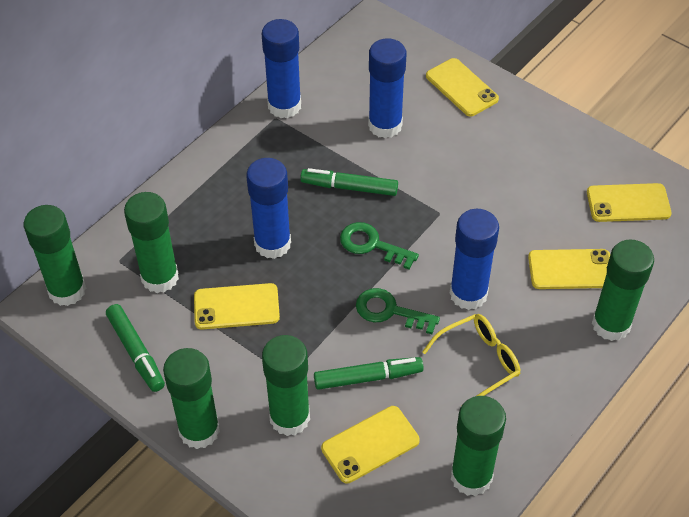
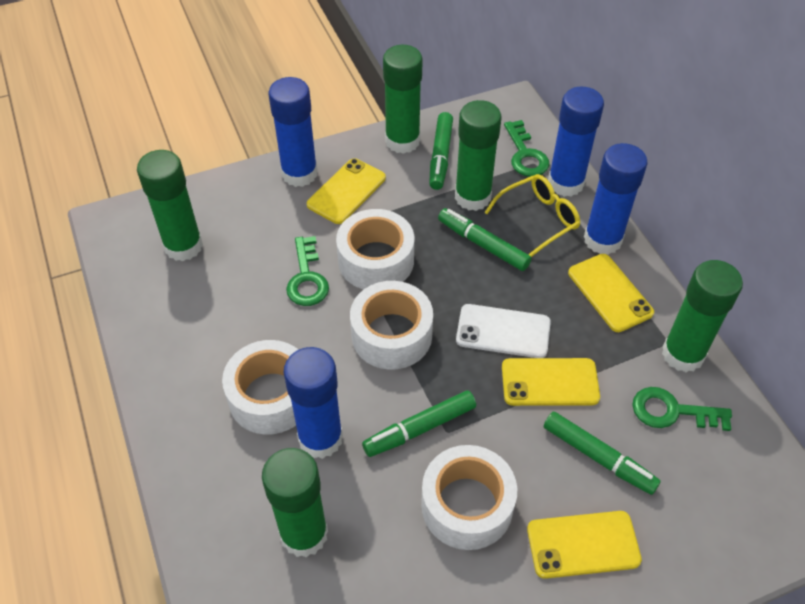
green glue stick: [24,205,86,306] [124,192,179,293] [163,348,220,449] [262,335,310,436] [451,396,506,496] [592,239,654,341] = 6 -> [137,150,203,261] [262,448,328,557] [383,45,423,154] [455,100,502,211] [662,260,743,372] = 5
green key: [340,222,419,269] [356,288,440,334] = 2 -> [286,236,329,306] [504,120,549,177] [632,387,732,431] = 3
green marker: [106,304,165,392] [300,168,398,196] [314,357,424,390] = 3 -> [362,391,476,457] [429,112,453,190] [438,208,532,271] [544,412,661,495] = 4
white phone: none = 0 -> [456,304,551,358] = 1
white tape: none = 0 -> [222,340,298,434] [336,209,414,290] [350,281,433,370] [421,445,517,550] = 4
yellow phone: [194,283,280,330] [321,406,420,483] [426,58,499,116] [528,249,610,289] [587,183,672,222] = 5 -> [307,158,386,224] [502,358,600,406] [527,511,642,579] [568,254,654,332] = 4

